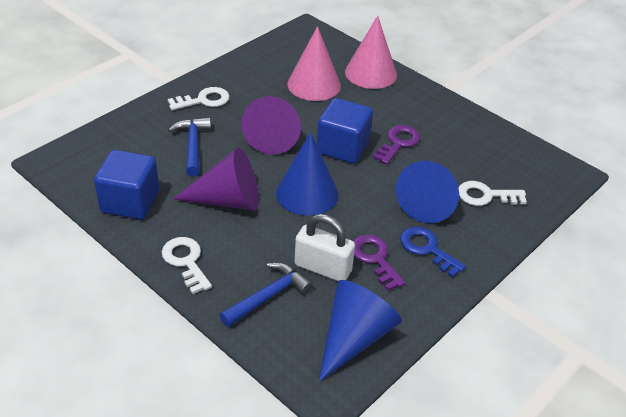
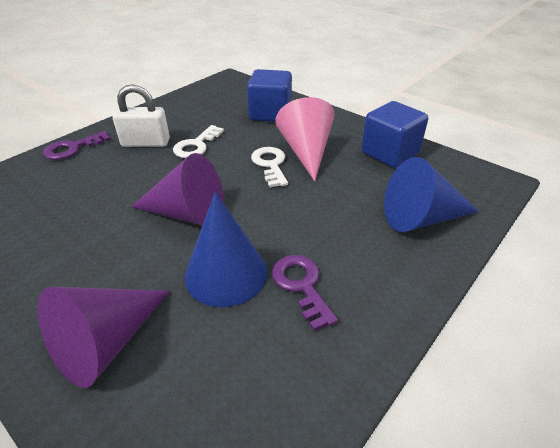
blue cone: [276,132,339,216] [318,280,402,382] [396,161,459,223] = 3 -> [184,192,267,307] [384,157,479,232] = 2
blue hammer: [168,117,211,176] [220,262,313,327] = 2 -> none = 0
blue key: [400,227,466,277] = 1 -> none = 0
pink cone: [287,26,341,101] [345,16,397,89] = 2 -> [275,97,334,181] = 1
white key: [162,237,212,294] [168,87,230,110] [459,181,527,206] = 3 -> [173,125,224,158] [251,147,288,187] = 2

